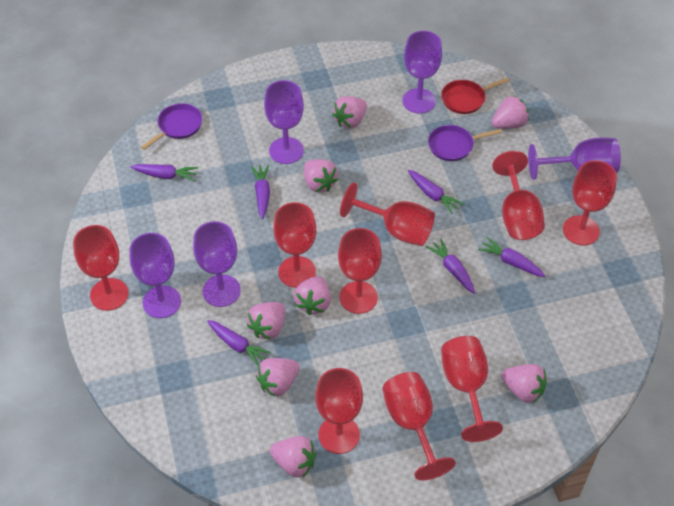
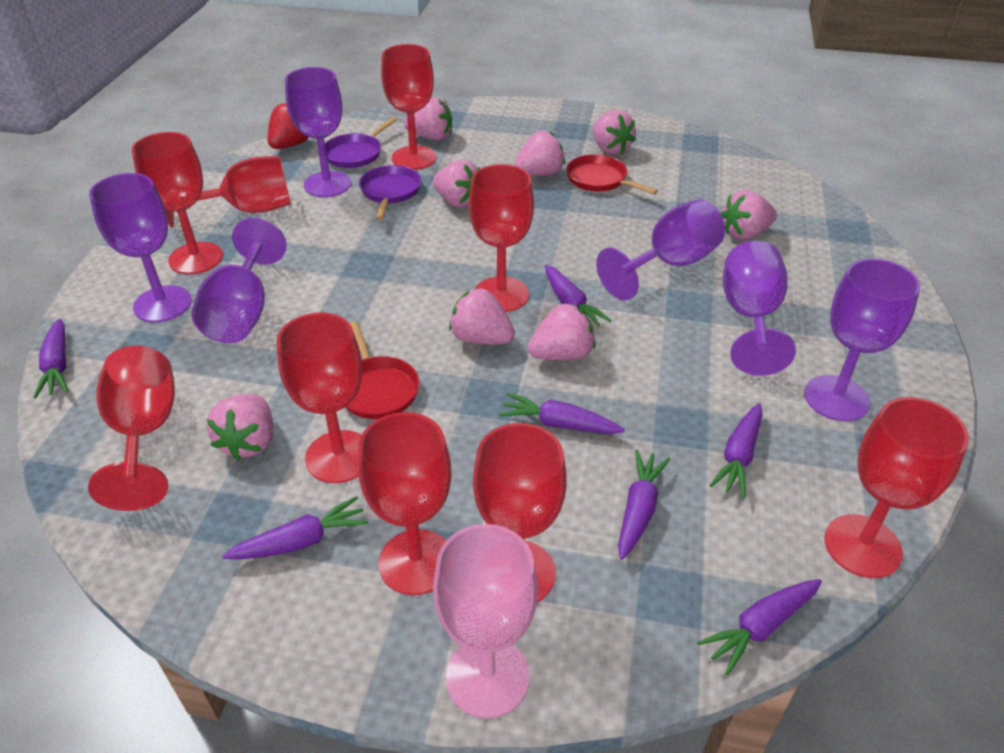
pink goblet: none = 0 -> [433,524,538,718] = 1
purple carrot: [130,164,198,181] [207,320,271,366] [251,165,270,219] [408,170,464,214] [426,239,475,294] [478,237,545,277] = 6 -> [33,319,69,399] [222,496,368,560] [499,392,625,434] [545,265,611,326] [618,450,670,560] [697,579,822,675] [709,403,763,498] = 7
purple goblet: [129,233,181,318] [193,221,241,307] [264,80,304,164] [402,31,442,114] [528,137,621,180] = 5 -> [89,173,192,322] [191,218,287,343] [285,67,351,197] [596,199,725,300] [723,241,796,376] [804,258,921,421] = 6
red pan: [441,77,510,114] = 1 -> [346,321,420,419] [566,154,658,194] = 2
red strawberry: none = 0 -> [268,103,309,149] = 1

